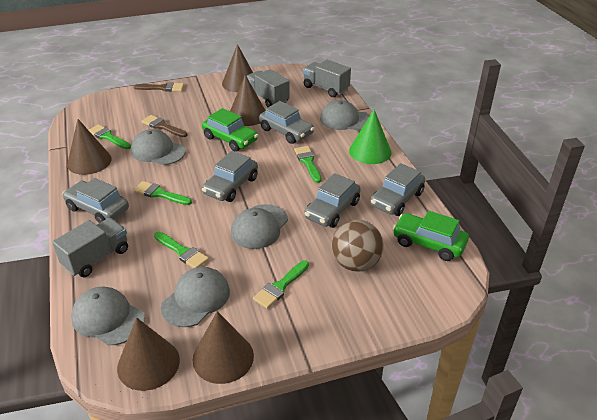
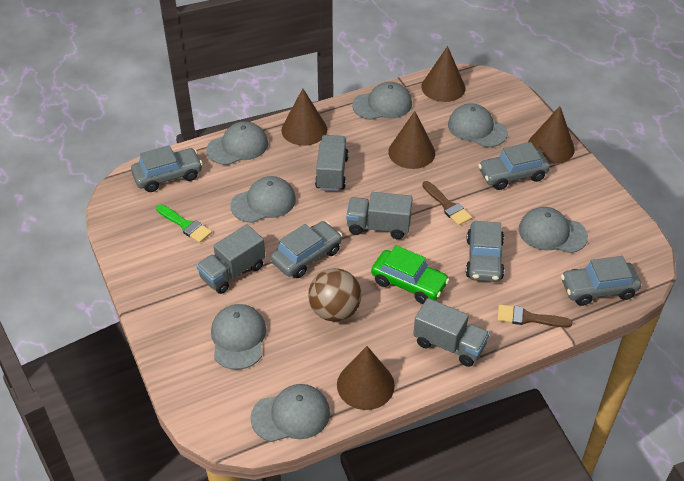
green brush: [89,124,131,149] [134,181,192,205] [154,232,209,268] [253,261,309,309] [294,146,321,183] = 5 -> [156,205,212,243] = 1
green car: [202,108,258,152] [393,211,469,261] = 2 -> [371,245,449,304] = 1
green cone: [349,109,392,164] = 1 -> none = 0
grey cap: [71,287,145,346] [131,129,186,165] [161,267,230,327] [231,204,288,249] [320,100,370,131] = 5 -> [207,121,268,165] [211,304,266,370] [231,176,296,223] [250,384,330,442] [352,82,412,120] [448,103,508,147] [519,207,588,253] = 7
grey truck: [52,218,128,277] [247,69,290,107] [303,60,351,97] = 3 -> [196,224,265,294] [315,135,349,191] [346,192,413,239] [413,298,490,367] = 4

